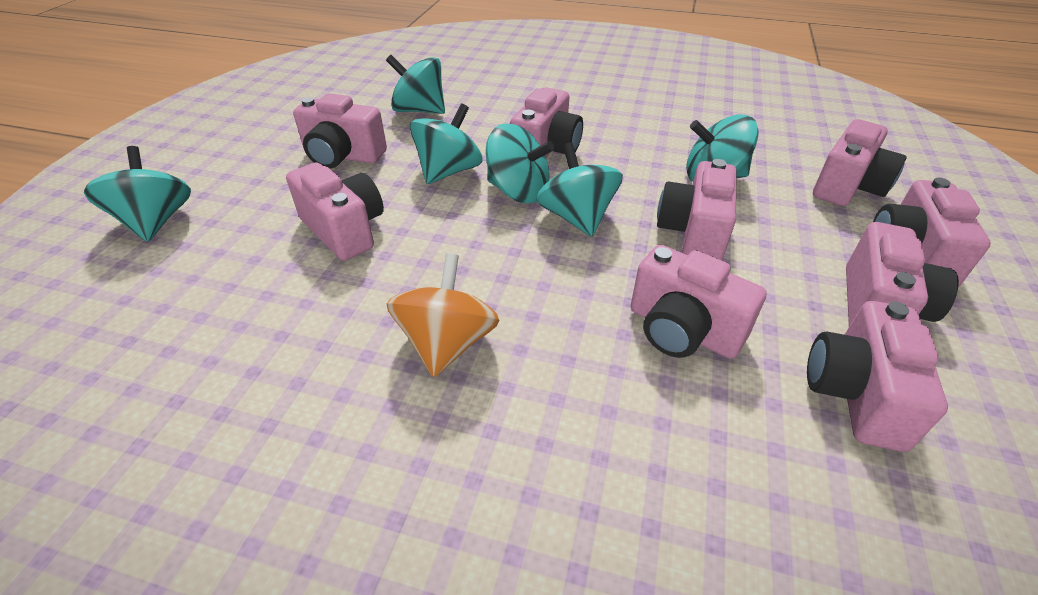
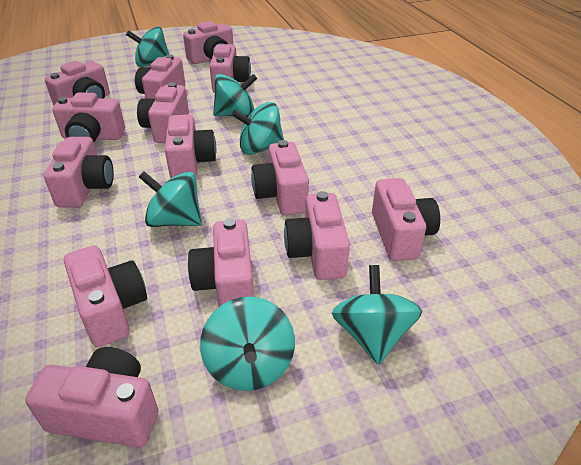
orange spinning top: [386,253,500,377] = 1 -> none = 0
pink camera: [286,162,384,261] [293,93,387,169] [510,87,583,157] [631,245,767,359] [657,159,737,260] [807,301,948,452] [813,119,907,206] [846,222,959,326] [873,178,991,287] = 9 -> [25,347,159,448] [44,137,114,208] [45,61,110,105] [52,92,125,142] [64,245,147,347] [135,54,185,99] [137,82,189,143] [165,114,216,178] [183,21,233,64] [188,218,254,307] [210,44,251,93] [251,140,309,215] [284,191,350,280] [372,178,440,261] = 14

